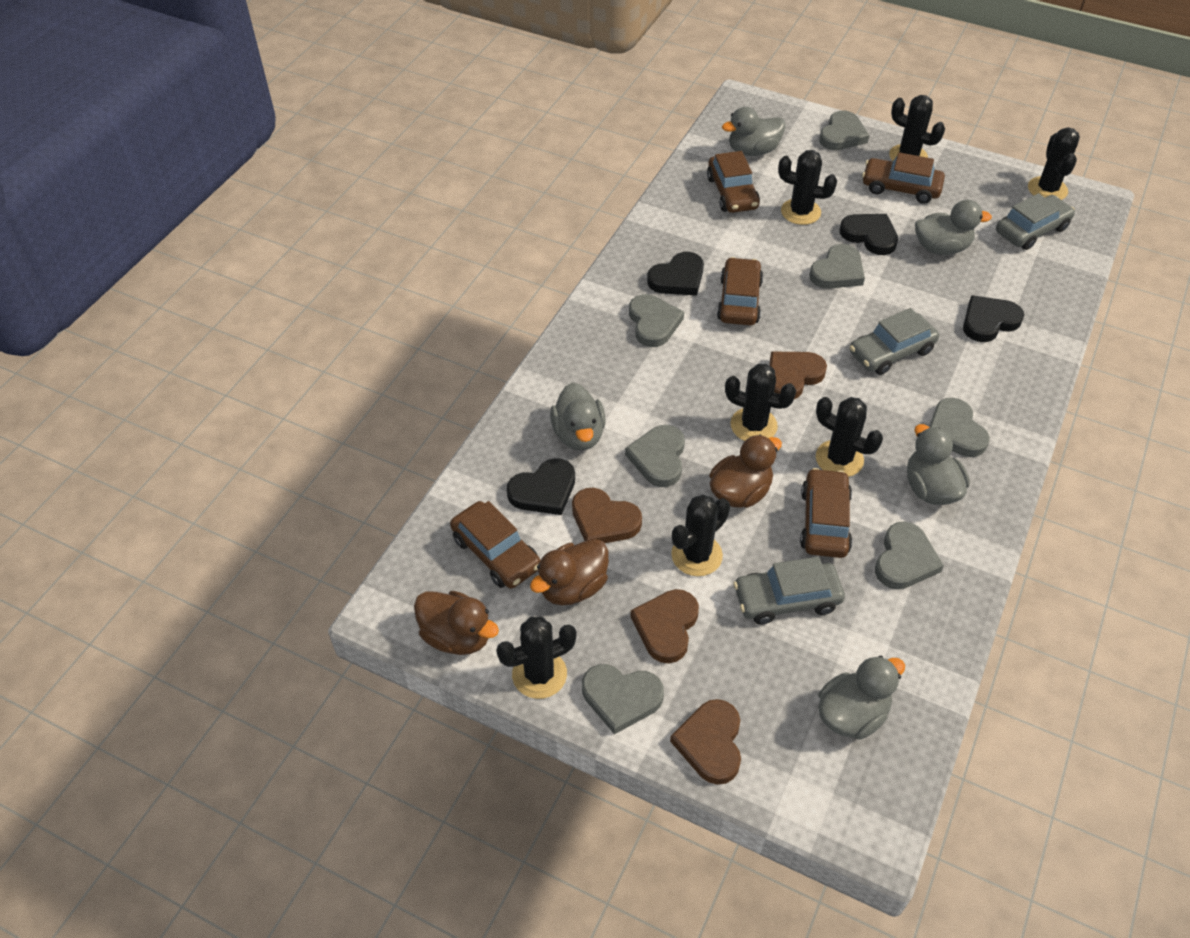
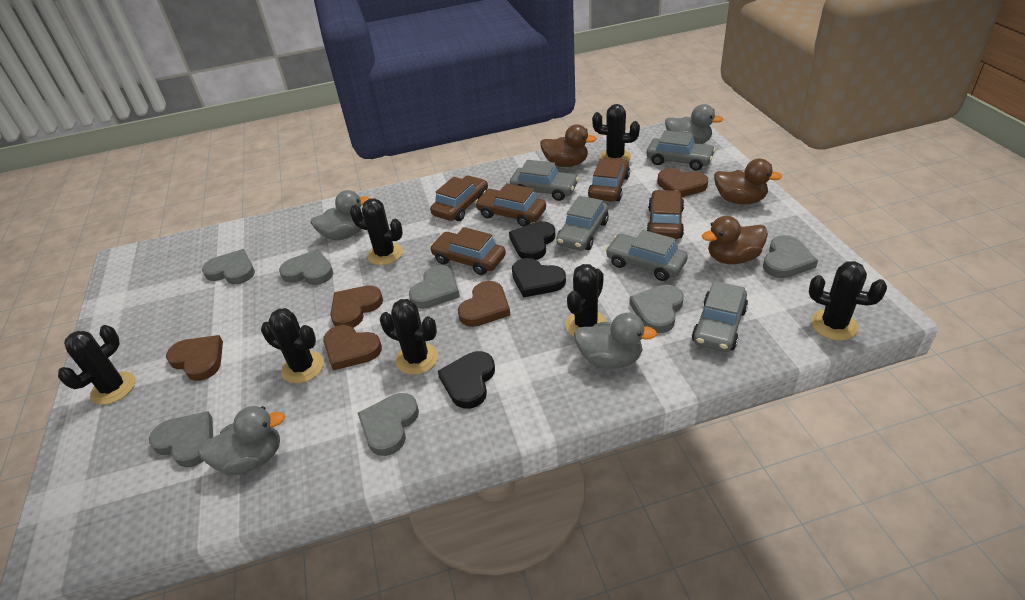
black heart: [507,458,575,515] [647,252,704,296] [840,214,898,255] [963,295,1024,342] = 4 -> [438,351,495,409] [509,221,555,260] [512,258,566,298] = 3
brown heart: [572,488,642,543] [630,589,699,663] [670,699,741,785] [769,352,827,399] = 4 -> [166,335,223,381] [323,325,382,371] [330,285,383,328] [458,281,510,327] [657,168,708,197] = 5
grey car: [734,557,845,625] [850,308,939,375] [996,193,1075,250] = 3 -> [510,160,579,201] [556,196,609,250] [605,230,688,281] [647,130,716,171] [692,281,748,352] = 5
grey duck: [550,383,606,450] [722,107,785,156] [818,656,905,740] [907,424,970,505] [915,200,992,255] = 5 -> [198,406,285,476] [310,190,370,240] [574,313,657,369] [665,104,723,144] = 4

